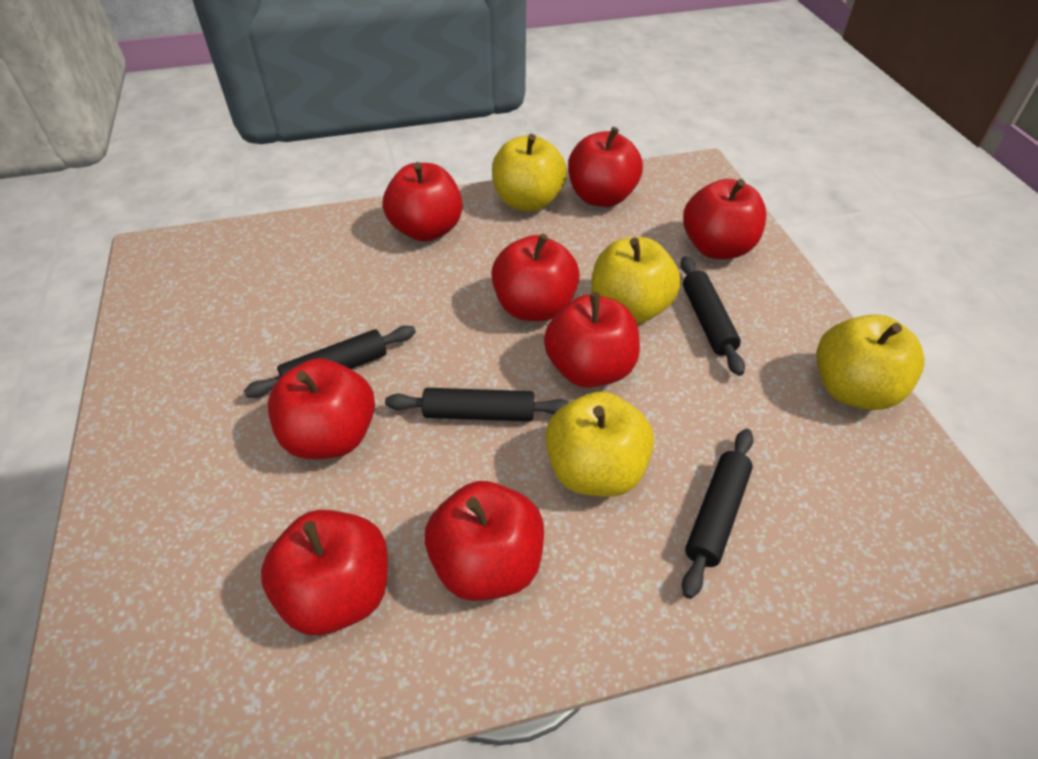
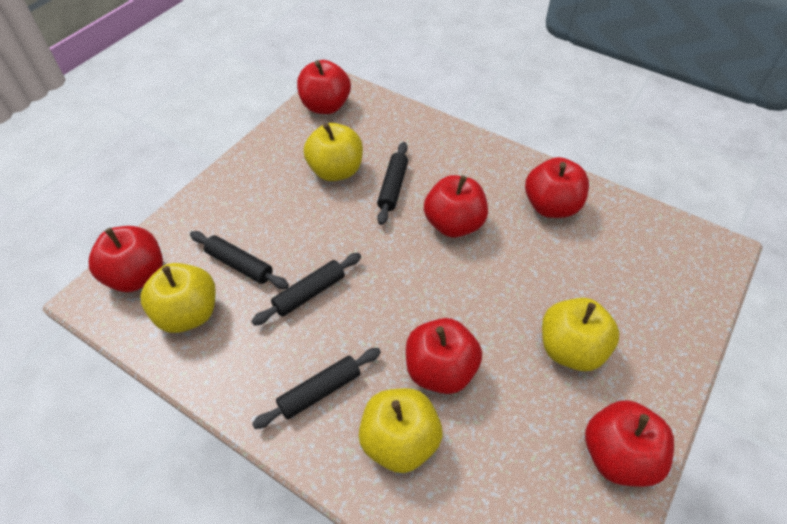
red apple: [261,510,388,635] [268,359,375,459] [383,162,462,242] [425,481,544,601] [491,234,580,321] [544,293,640,388] [568,127,643,207] [683,179,766,259] = 8 -> [89,226,163,292] [297,60,351,114] [406,318,482,394] [424,175,488,238] [525,157,589,218] [585,400,674,487] = 6

